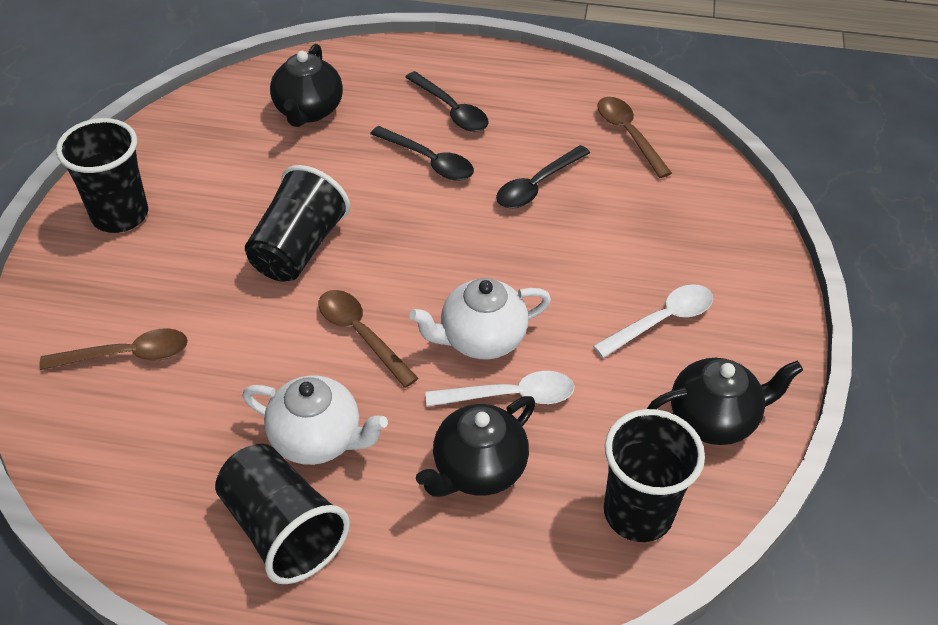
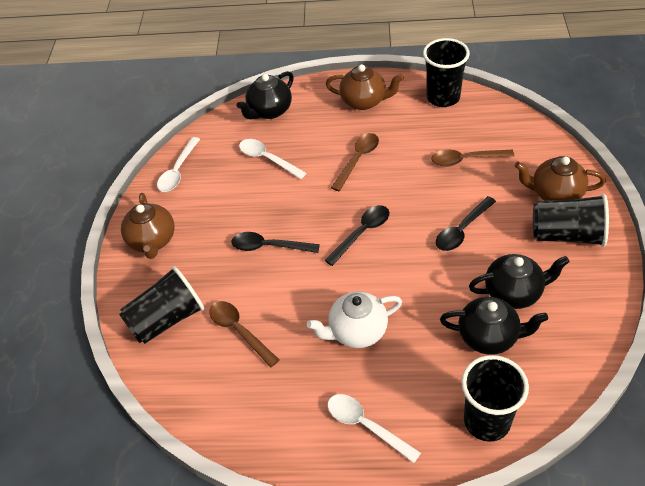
brown teapot: none = 0 -> [121,193,174,259] [326,64,404,110] [515,156,606,200] = 3
white spoon: [425,371,574,407] [593,284,713,358] = 2 -> [157,137,200,192] [239,139,306,179] [328,394,421,463] = 3
white teapot: [242,375,388,465] [409,278,551,359] = 2 -> [307,291,402,348] = 1

